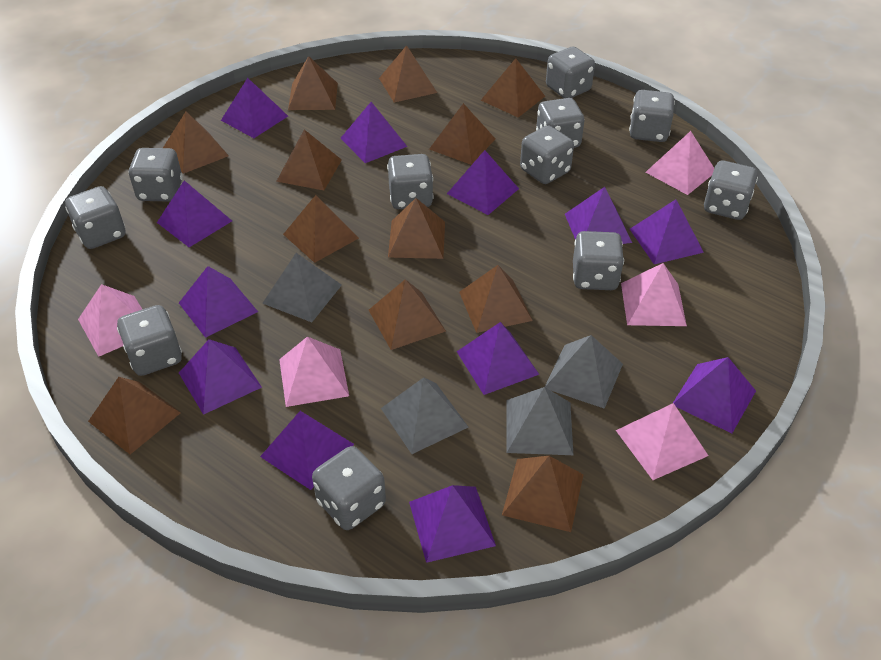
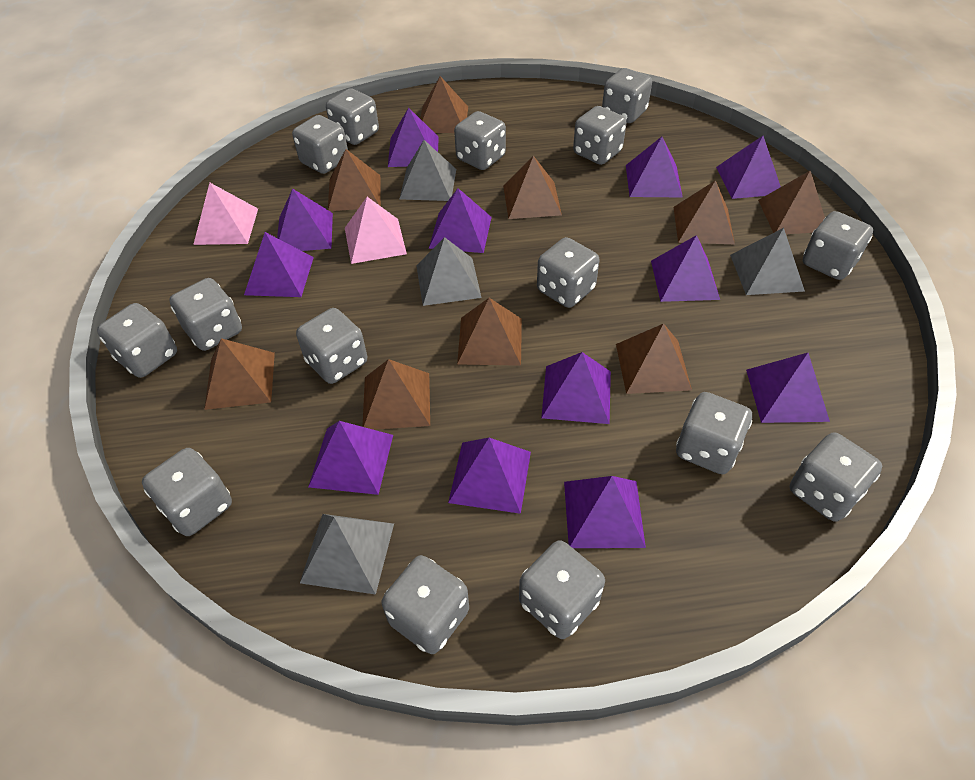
brown pyramid: [88,377,181,454] [163,112,229,174] [276,130,342,190] [283,195,359,263] [288,56,338,110] [369,279,446,350] [379,45,437,103] [388,198,445,259] [429,103,495,165] [459,265,533,333] [481,58,545,118] [502,456,584,532] = 12 -> [204,338,275,410] [328,149,381,211] [362,359,430,430] [420,76,468,133] [457,298,522,366] [503,156,562,219] [616,324,692,394] [674,180,735,244] [758,170,825,234] = 9
grey dice: [65,186,126,249] [117,305,182,376] [129,148,183,202] [312,446,386,530] [387,154,433,209] [520,125,574,184] [536,98,585,148] [546,46,595,98] [573,231,624,290] [629,90,675,142] [704,161,758,220] = 11 -> [97,303,177,378] [142,448,232,536] [169,278,242,351] [292,115,348,174] [296,308,367,384] [326,88,379,145] [382,555,469,654] [454,111,506,170] [519,540,605,639] [537,237,599,308] [573,106,626,165] [602,68,652,123] [676,392,752,474] [790,433,882,522] [803,211,873,280] = 15
pink pyramid: [78,284,142,357] [279,337,349,407] [616,403,708,480] [621,263,687,326] [645,131,714,195] = 5 -> [193,183,258,245] [345,197,407,264] = 2

